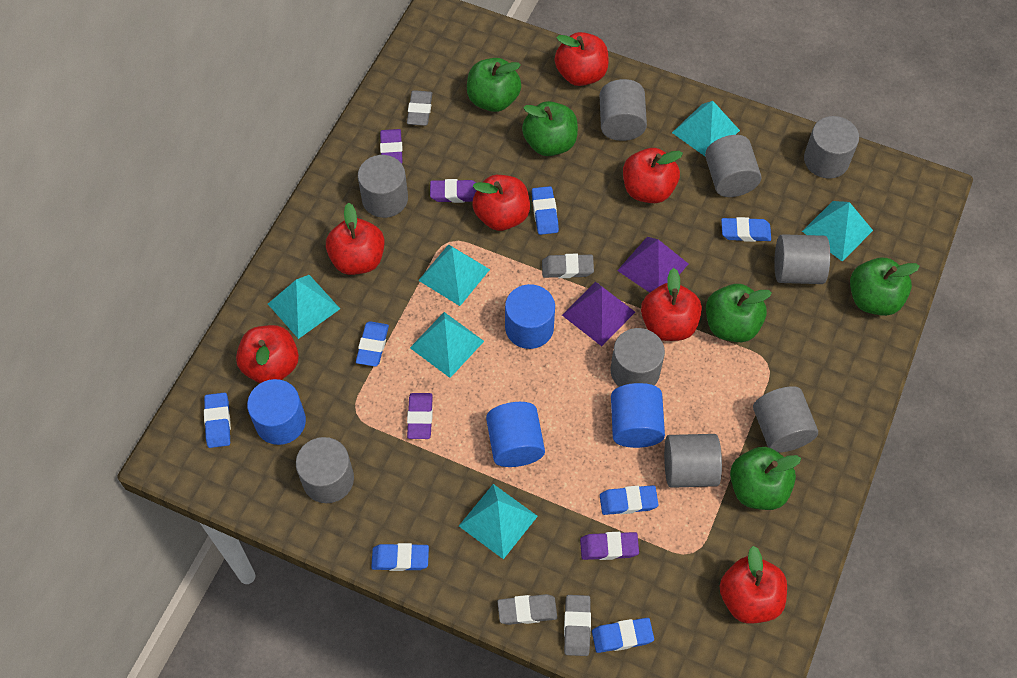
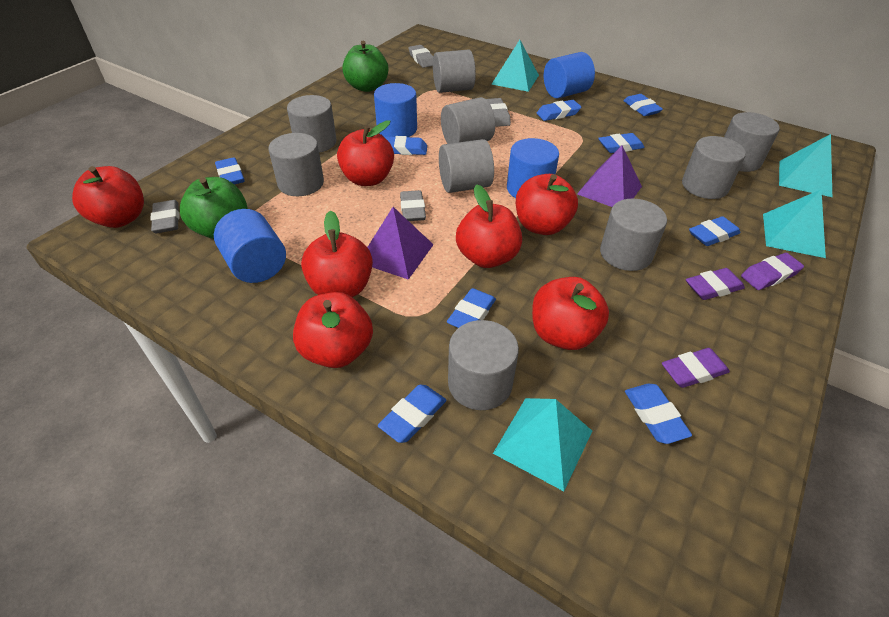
blue eraser: [204,393,231,448] [356,321,389,366] [371,543,429,571] [532,186,559,235] [592,618,654,653] [600,485,658,515] [721,217,771,242] = 7 -> [215,157,244,185] [378,384,446,443] [385,136,427,155] [447,288,496,328] [537,100,581,121] [598,133,645,153] [623,94,663,116] [625,384,692,444] [689,216,740,246] = 9
green apple: [467,58,521,112] [522,101,578,156] [706,284,772,342] [730,447,801,510] [850,258,919,316] = 5 -> [180,177,248,239] [342,41,388,92] = 2
purple eraser: [380,129,403,163] [407,393,433,439] [430,179,477,203] [580,532,639,560] = 4 -> [662,348,730,388] [686,268,745,300] [741,253,804,290] = 3
turquoise pyramid: [268,275,340,339] [410,312,484,378] [418,244,490,306] [459,484,538,559] [672,101,740,156] [802,201,873,262] = 6 -> [491,40,539,92] [493,398,592,491] [763,190,826,258] [779,134,832,197] = 4

